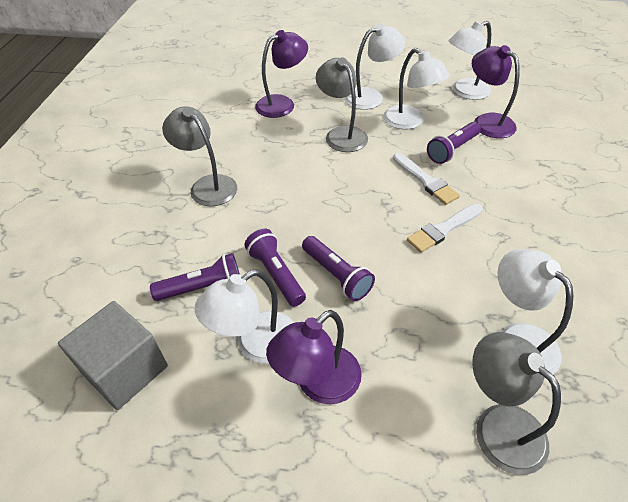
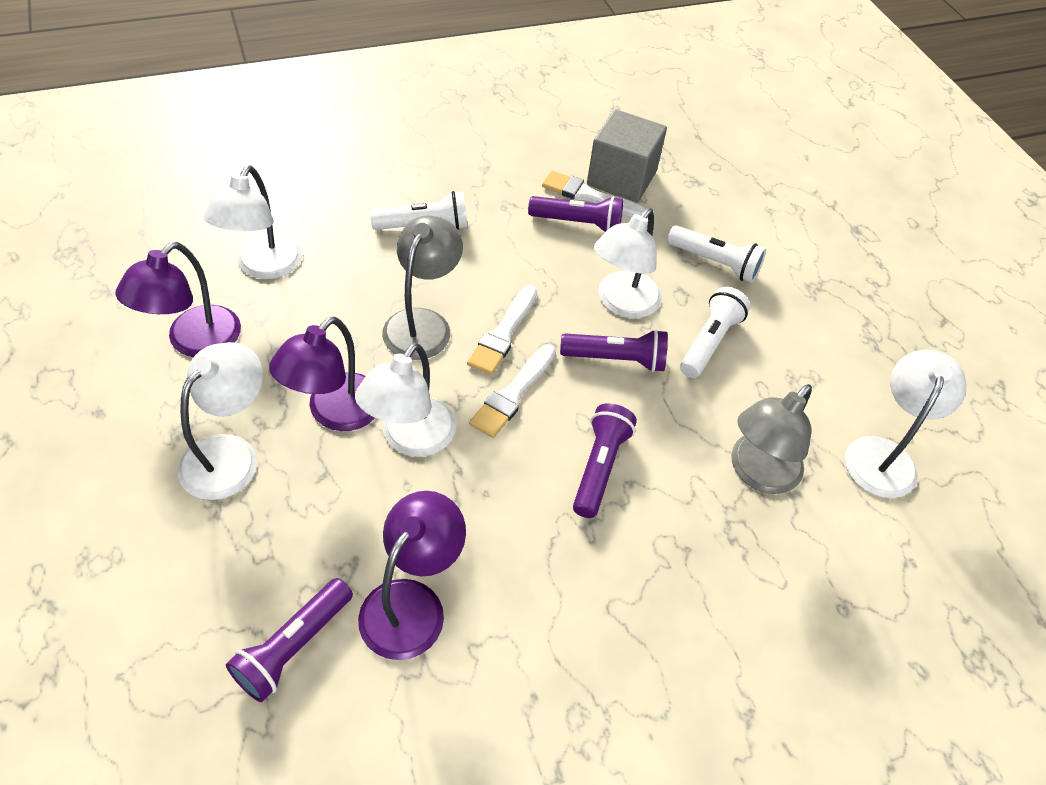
grey lamp: [162,106,237,206] [316,57,368,152] [472,332,561,475] = 3 -> [382,215,463,360] [731,384,812,494] = 2
white brush: [393,153,460,205] [407,204,483,253] = 2 -> [467,285,537,375] [469,344,556,438] [542,171,646,217] = 3
white flashlight: none = 0 -> [370,191,468,230] [667,225,766,283] [680,287,750,378] = 3

